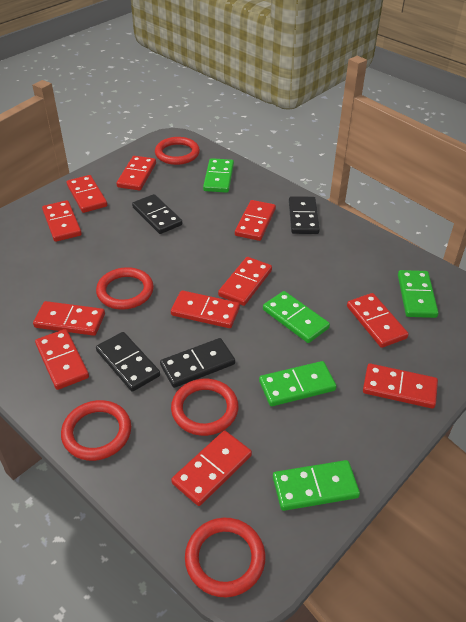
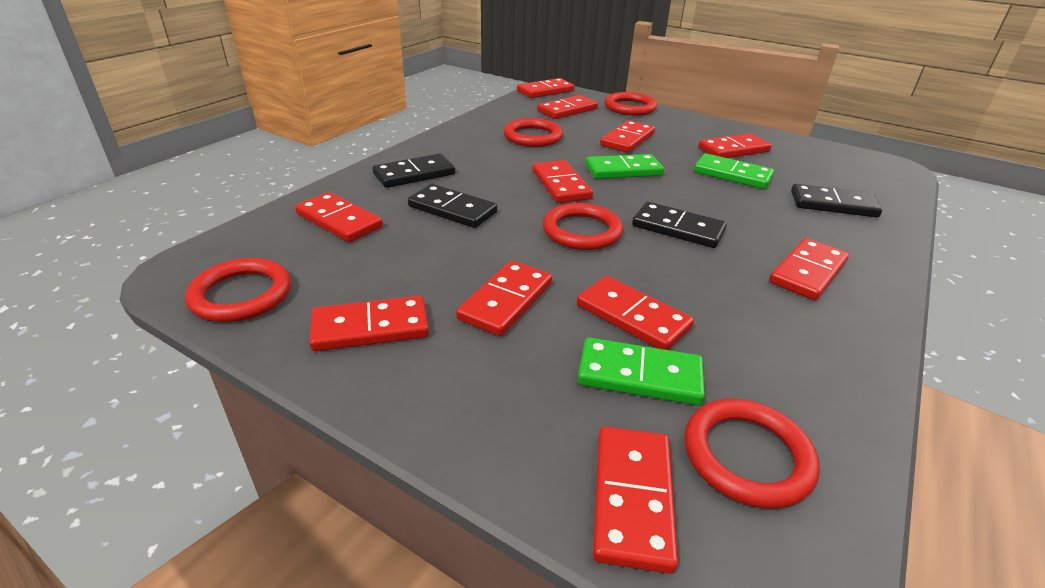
green domino: [203,158,234,193] [259,361,337,406] [263,291,330,343] [273,460,360,511] [398,270,439,318] = 5 -> [577,337,705,405] [585,154,664,179] [694,153,774,189] = 3

